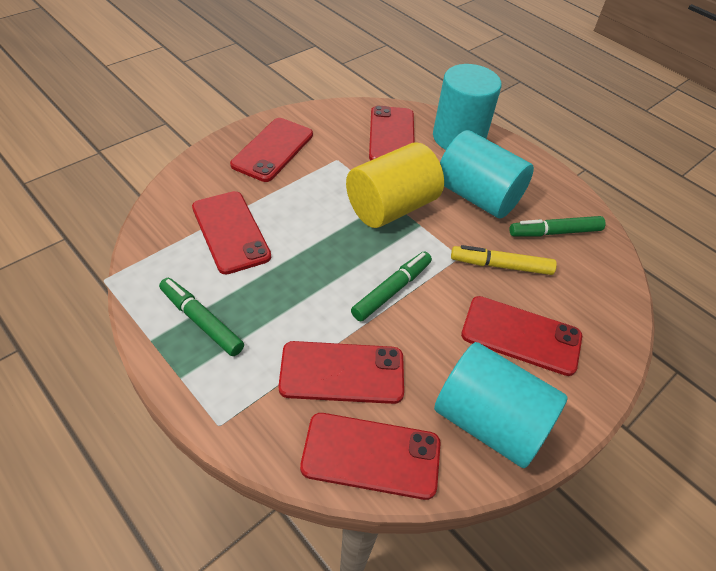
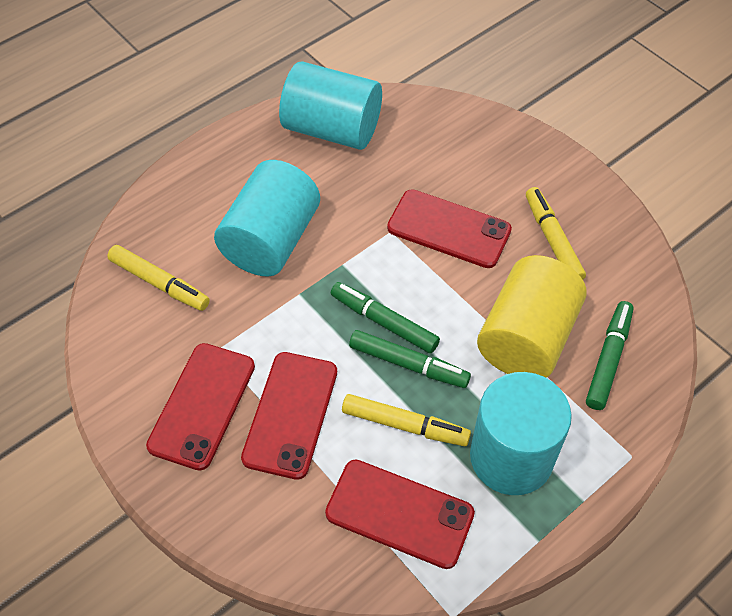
red phone: [192,191,271,274] [230,118,313,182] [279,341,404,404] [300,413,441,500] [369,106,415,160] [461,296,582,376] = 6 -> [146,343,255,471] [241,352,337,480] [325,460,475,569] [387,189,512,268] = 4
yellow marker: [451,245,557,275] = 1 -> [107,245,210,311] [342,394,471,446] [526,187,586,279] = 3

